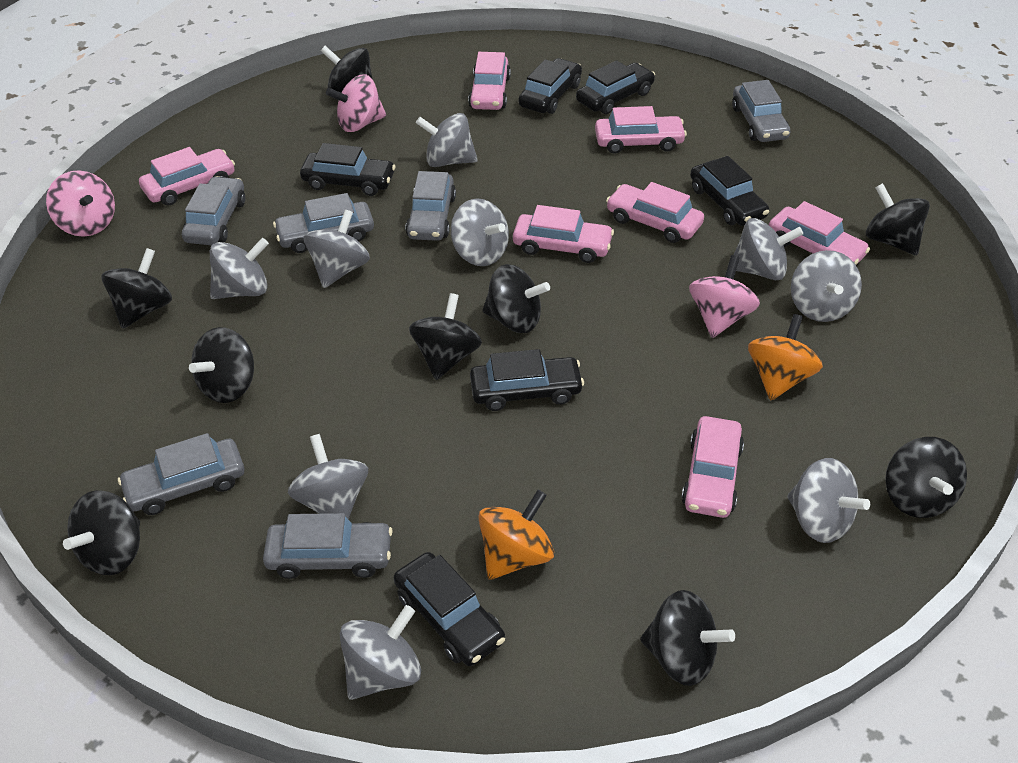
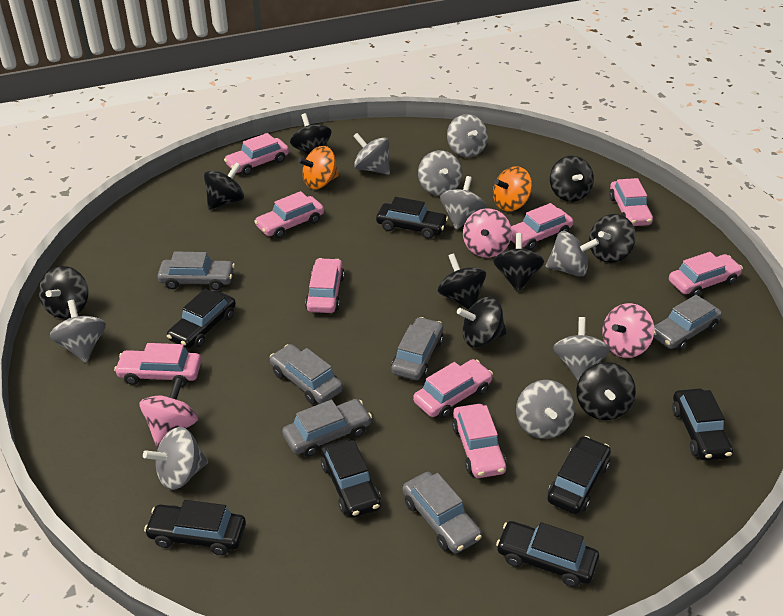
black car: [300,143,396,196] [394,552,505,666] [470,349,584,411] [519,58,582,114] [576,60,655,114] [690,156,769,226] = 6 -> [144,500,246,555] [167,289,236,348] [321,438,381,518] [376,197,448,239] [496,521,599,587] [547,436,611,514] [672,389,733,460] = 7
pink car: [139,147,235,206] [468,52,511,110] [513,205,614,263] [595,106,687,154] [606,182,704,243] [681,416,744,518] [769,201,870,265] = 7 -> [114,343,201,387] [224,133,289,175] [254,191,324,238] [305,258,345,313] [413,359,493,418] [452,404,507,478] [511,203,573,250] [609,178,653,226] [669,252,743,297] = 9

